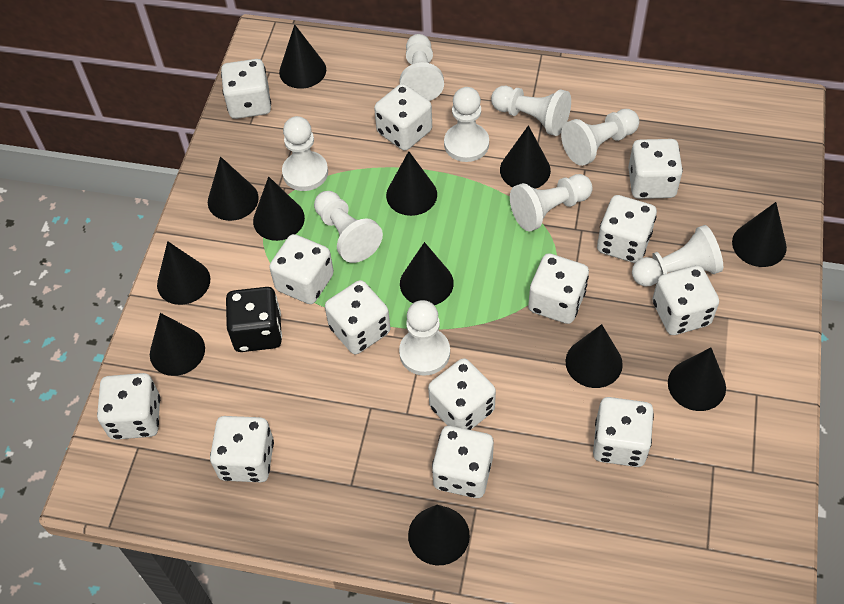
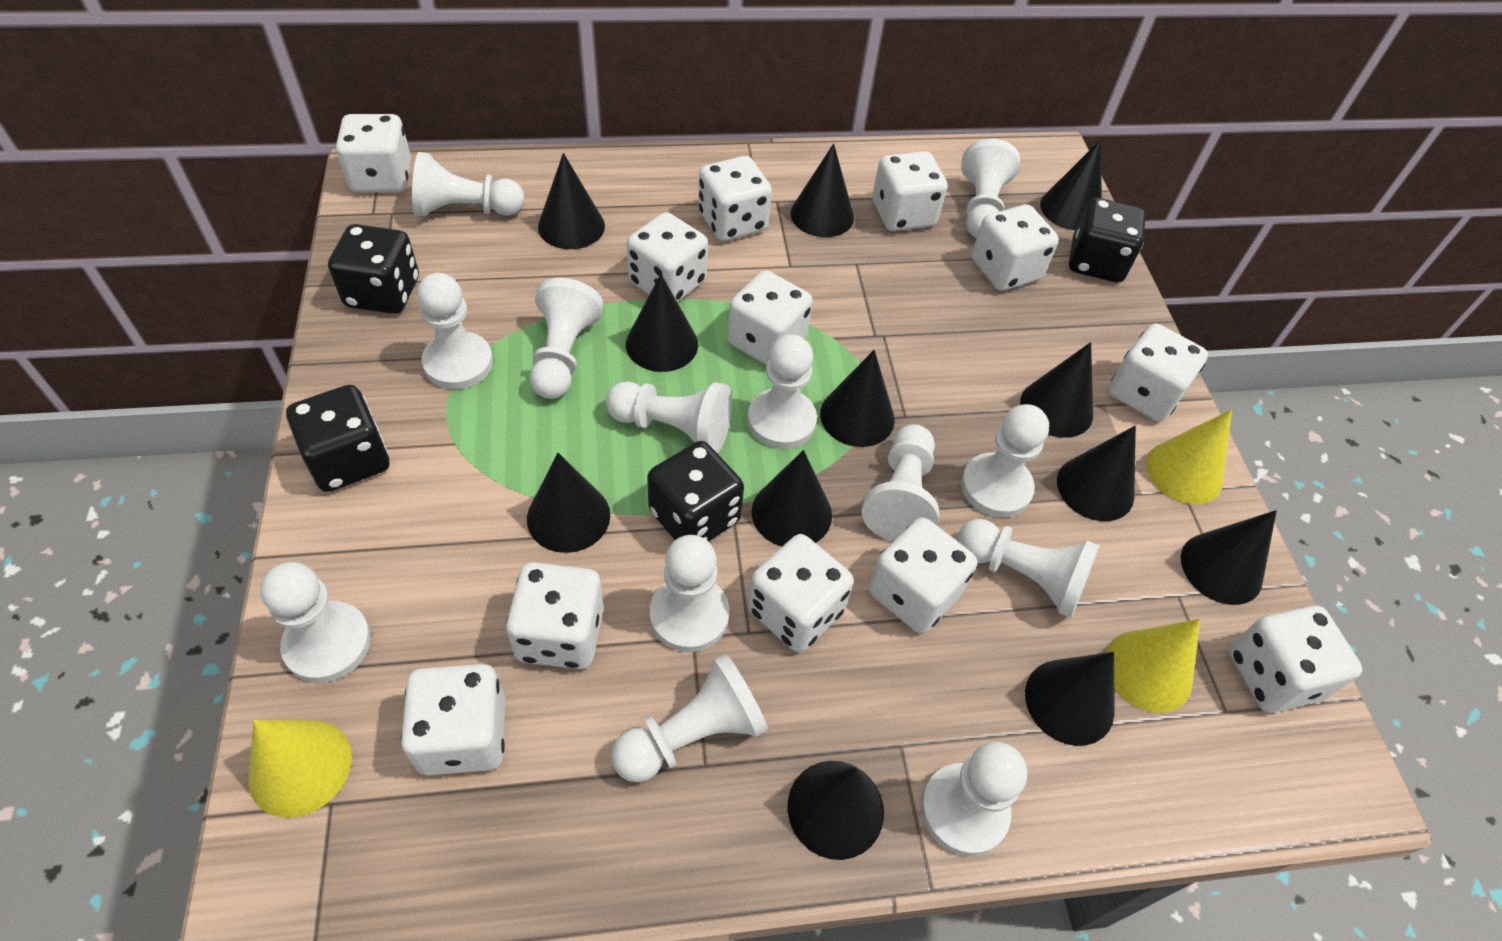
black dice: [226,287,282,352] = 1 -> [286,385,389,492] [328,224,419,314] [647,441,744,541] [1069,198,1146,282] = 4
white dice: [97,373,160,440] [210,416,274,482] [221,59,271,119] [269,234,334,304] [325,280,390,354] [374,84,432,151] [428,358,496,430] [432,426,494,498] [528,253,589,324] [593,397,654,467] [597,195,657,263] [628,139,683,199] [652,265,719,335] = 13 -> [336,114,411,192] [401,664,505,775] [506,562,604,669] [627,212,708,302] [698,156,772,241] [727,270,813,365] [748,534,854,652] [869,517,977,633] [872,151,947,231] [972,205,1059,291] [1109,324,1208,422] [1229,605,1362,713] = 12
white pawn: [282,116,328,191] [314,191,383,263] [399,300,450,376] [400,34,444,101] [444,87,489,162] [491,86,571,136] [510,174,593,231] [561,109,639,166] [632,225,723,286] = 9 -> [260,562,371,683] [412,152,524,216] [417,273,493,389] [530,278,604,399] [606,381,732,454] [611,653,768,782] [650,535,729,652] [747,334,817,449] [862,424,939,541] [921,742,1027,856] [957,519,1100,618] [961,139,1020,238] [961,404,1049,517] = 13
yellow cone: none = 0 -> [248,720,352,818] [1106,619,1200,713] [1146,409,1232,504] = 3

